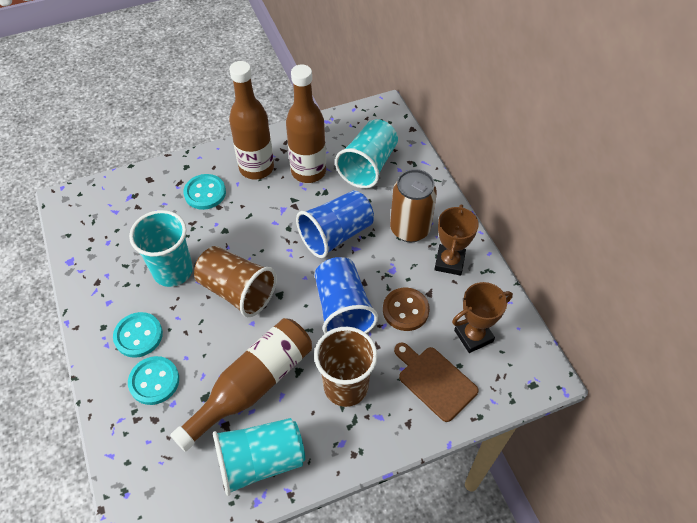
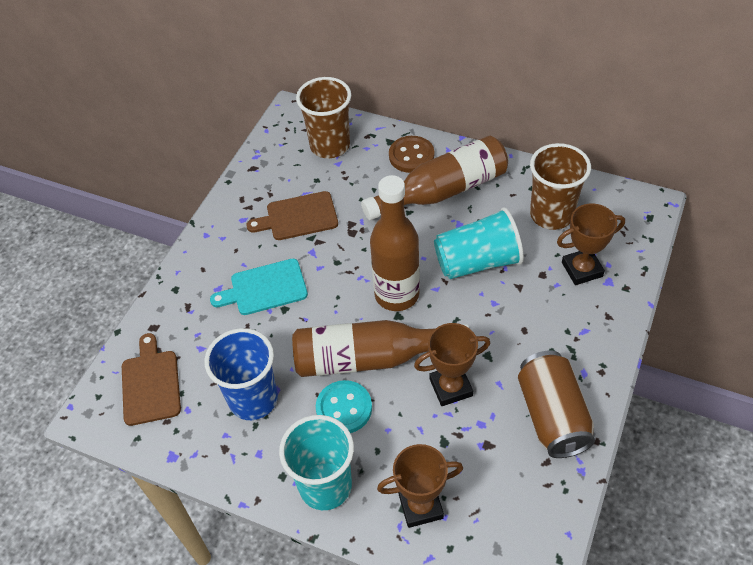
blue cup: [296,190,374,258] [315,257,378,334] = 2 -> [204,328,278,420] = 1
brown cutting board: [394,343,479,422] = 1 -> [122,333,181,426] [246,191,338,240] = 2
brown trophy: [434,204,479,276] [452,282,513,353] = 2 -> [377,444,463,528] [414,323,490,406] [557,204,625,285] = 3
turquoise button: [113,312,163,358] [128,356,179,405] [183,174,226,210] = 3 -> [316,380,372,433] = 1
turquoise cup: [129,210,193,287] [213,418,305,496] [335,119,398,188] = 3 -> [279,415,354,510] [434,207,524,279] = 2
turquoise cutting board: none = 0 -> [210,259,308,315] = 1

